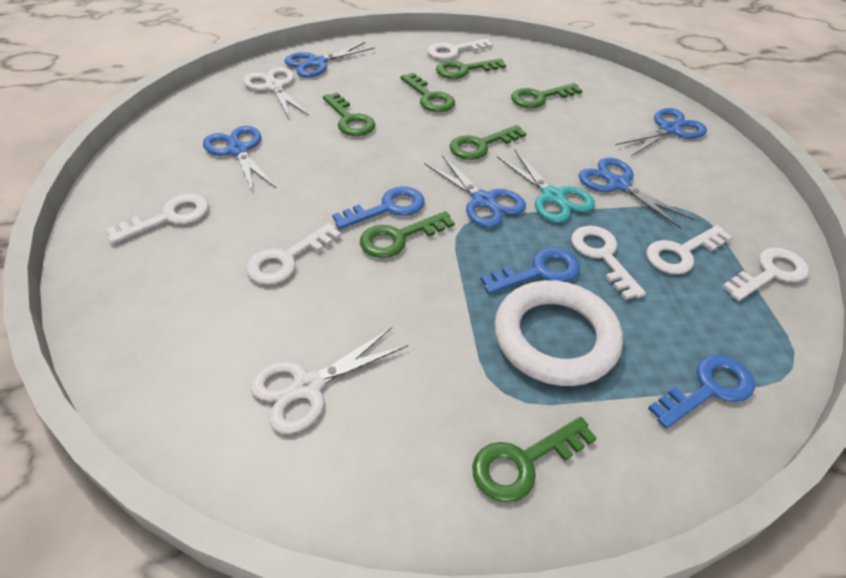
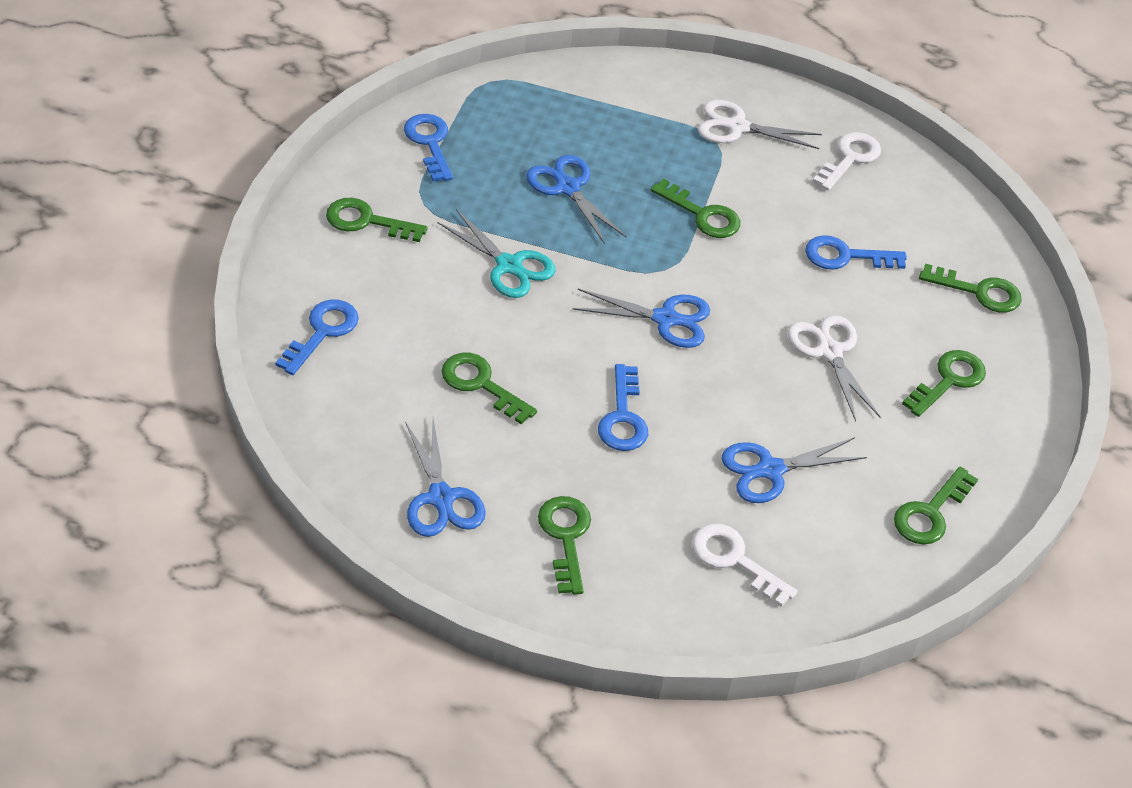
blue key: [332,186,425,229] [480,247,580,294] [648,355,755,429] = 3 -> [275,300,359,375] [404,114,453,182] [598,364,648,451] [805,235,907,270] = 4
blue scissors: [203,126,276,192] [284,42,375,78] [424,155,526,228] [579,157,694,229] [615,108,707,157] = 5 -> [405,419,486,537] [526,155,626,244] [573,289,710,348] [722,437,867,503] = 4
white key: [106,194,209,244] [246,223,341,285] [427,38,493,60] [571,226,646,300] [647,225,732,274] [722,248,809,301] = 6 -> [692,524,798,607] [812,132,881,191] = 2
white ring: [494,280,623,386] = 1 -> none = 0

